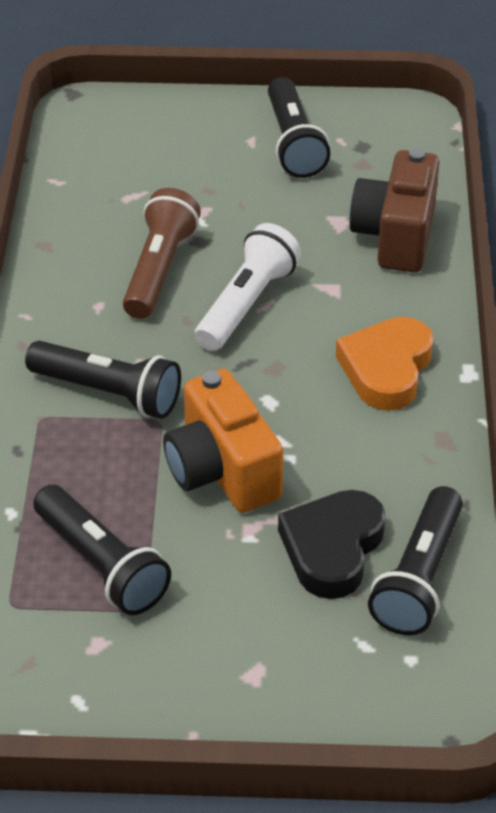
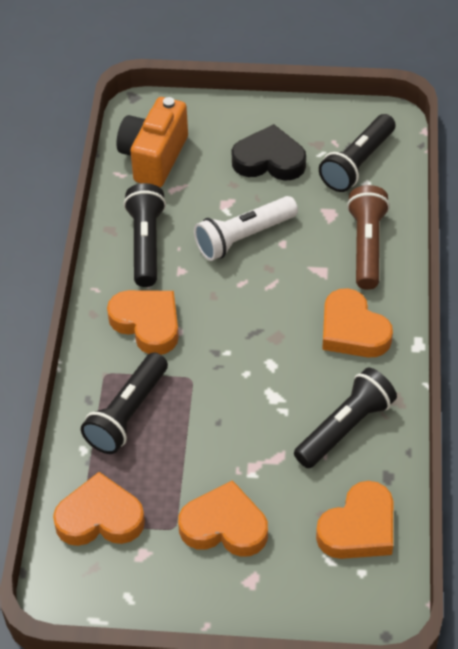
brown camera: [349,148,439,272] = 1 -> none = 0
orange heart: [336,317,433,411] = 1 -> [53,472,145,546] [107,290,179,355] [178,480,268,557] [316,481,393,559] [322,288,393,357] = 5

